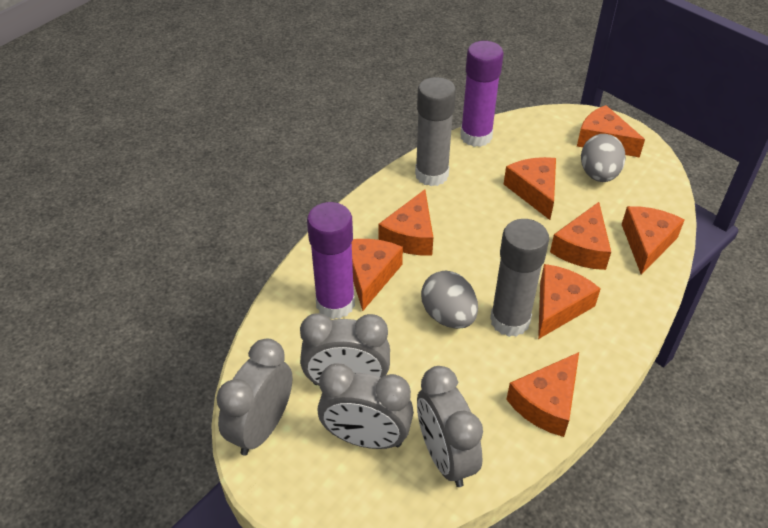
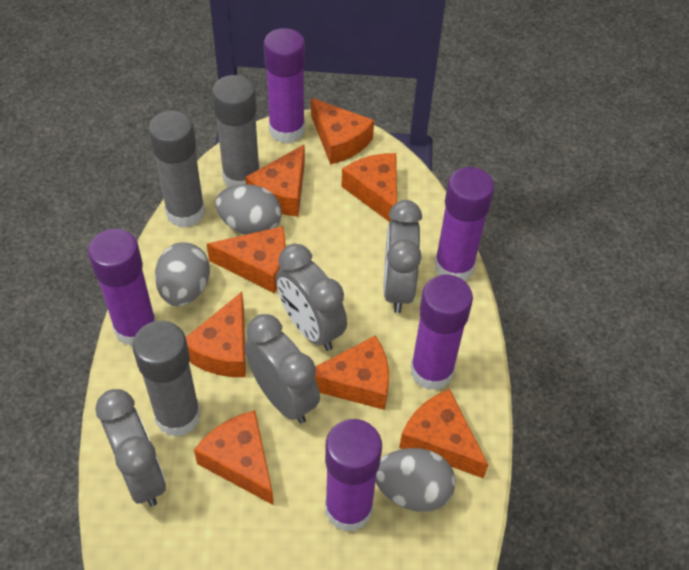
grey egg: [421,271,478,329] [581,134,626,182] = 2 -> [155,242,210,306] [215,184,282,235] [375,448,456,512] = 3
grey glue stick: [415,77,456,186] [490,219,549,337] = 2 -> [132,320,201,437] [148,111,205,228] [212,75,260,187] = 3
purple glue stick: [307,202,355,319] [460,41,503,147] = 2 -> [88,229,156,347] [264,28,305,143] [325,419,382,532] [411,275,473,391] [434,167,494,281] = 5

